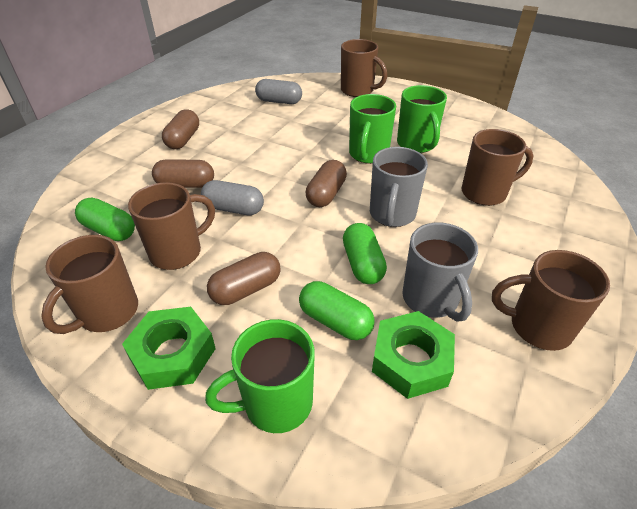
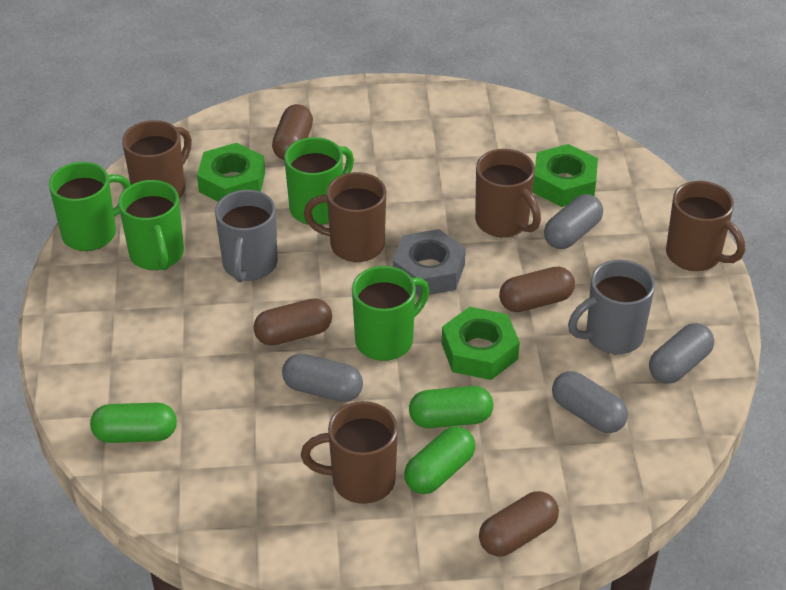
green mug: [205,319,315,433] [349,94,396,164] [397,85,447,153] = 3 -> [49,162,131,251] [118,180,184,270] [284,137,354,225] [352,266,429,361] = 4
green nut: [122,307,216,390] [372,311,455,399] = 2 -> [197,143,265,202] [442,307,520,380] [533,144,598,207] = 3
grey capsule: [201,180,264,215] [255,79,302,104] = 2 -> [282,354,363,402] [544,194,603,249] [552,371,628,433] [649,323,714,384] = 4
grey nut: none = 0 -> [393,229,466,297] = 1

